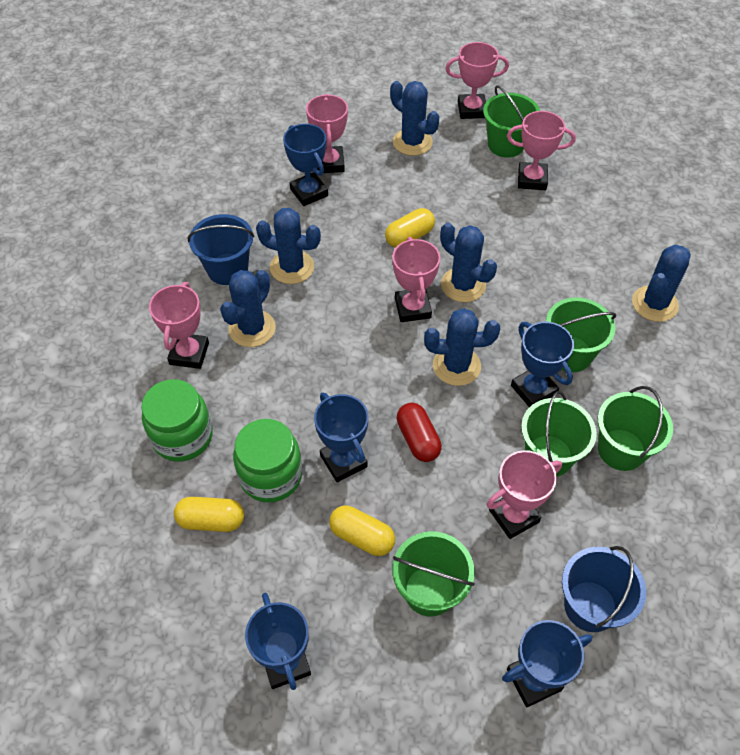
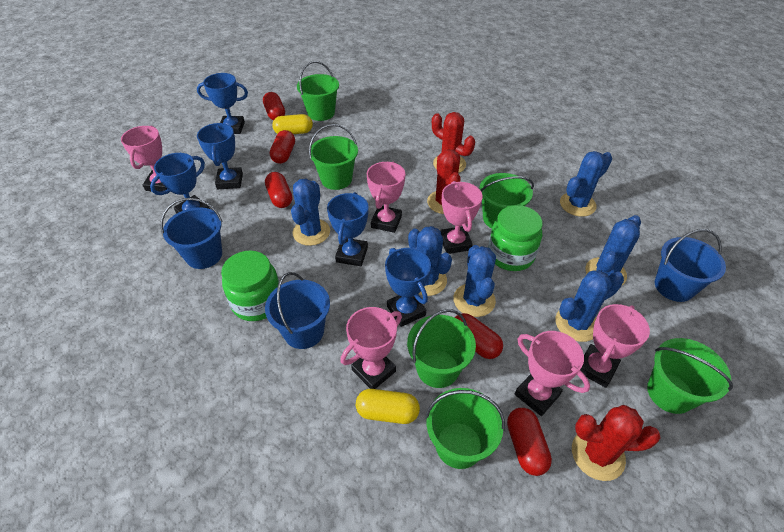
blue bucket: [188,214,254,285] [562,546,646,632] = 2 -> [161,198,223,269] [265,272,330,349] [655,229,726,302] = 3
green bucket: [392,531,475,617] [483,85,540,158] [521,391,597,477] [546,297,616,372] [598,386,673,471] = 5 -> [297,61,339,121] [309,124,358,190] [407,309,476,388] [425,388,505,469] [479,173,534,228] [647,338,733,414] = 6
red cactus: none = 0 -> [427,149,461,214] [432,112,475,173] [572,405,661,481] = 3
red capsule: [396,403,442,462] = 1 -> [263,92,285,120] [265,172,292,208] [270,130,295,164] [454,313,503,359] [507,408,552,476] = 5
yellow capsule: [174,497,244,532] [329,506,395,556] [385,208,435,248] = 3 -> [272,114,313,134] [356,389,420,424] = 2

